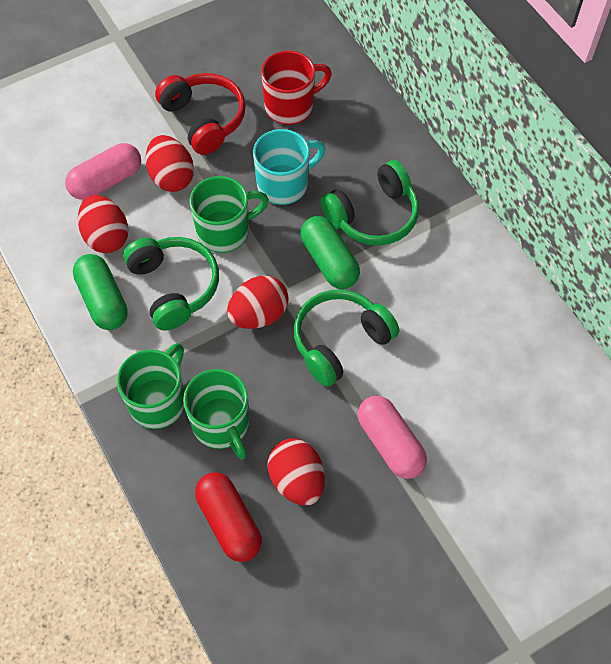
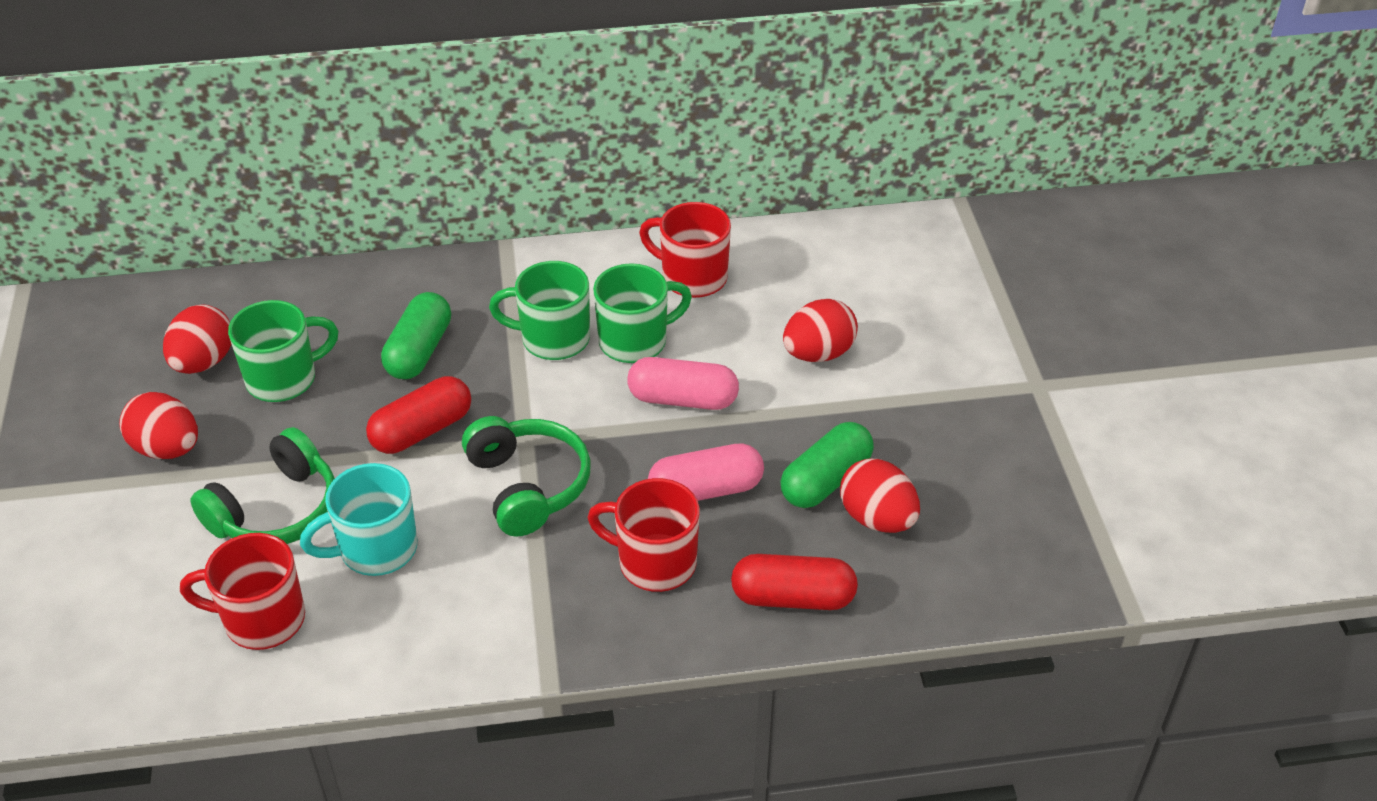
green headphones: [123,237,219,331] [294,290,399,387] [321,160,419,246] = 3 -> [190,427,335,544] [462,416,591,537] = 2
red capsule: [195,472,262,562] = 1 -> [366,376,471,454] [731,554,858,610] = 2
red headphones: [155,73,246,155] = 1 -> none = 0
red mug: [261,51,332,125] = 1 -> [180,533,305,650] [587,478,700,592] [639,202,731,298] = 3

